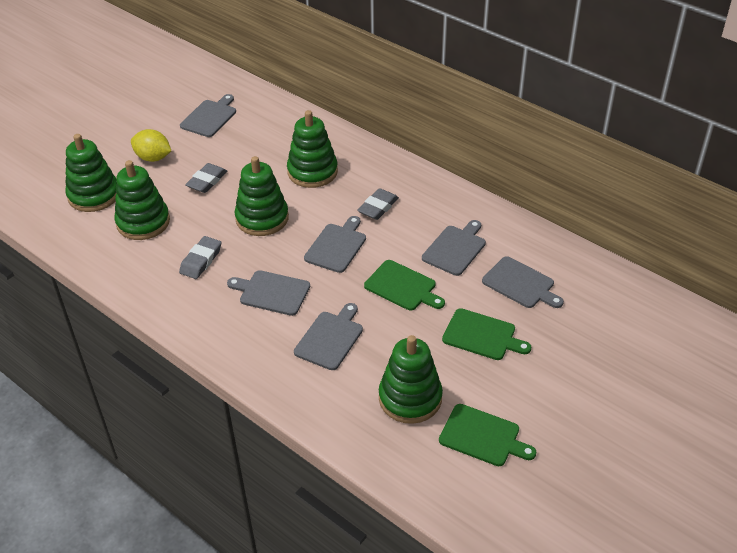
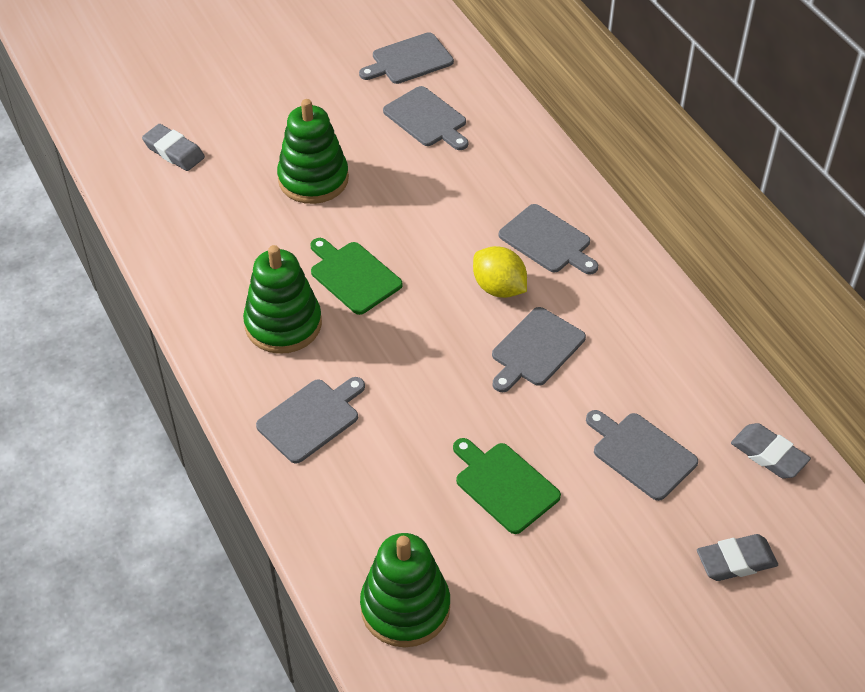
green cutting board: [364,260,445,311] [439,404,536,466] [442,308,532,360] = 3 -> [310,238,403,315] [453,438,561,534] = 2
green stacking toy: [65,134,117,212] [114,160,170,240] [235,156,289,236] [287,110,338,188] [379,335,443,424] = 5 -> [243,245,322,354] [277,99,349,204] [360,533,450,647] = 3

